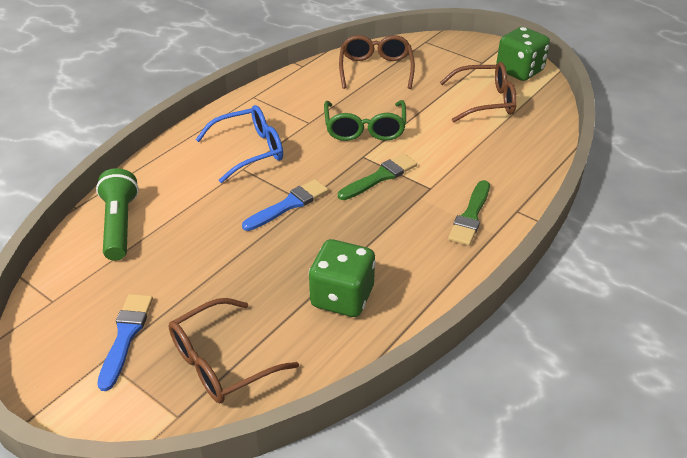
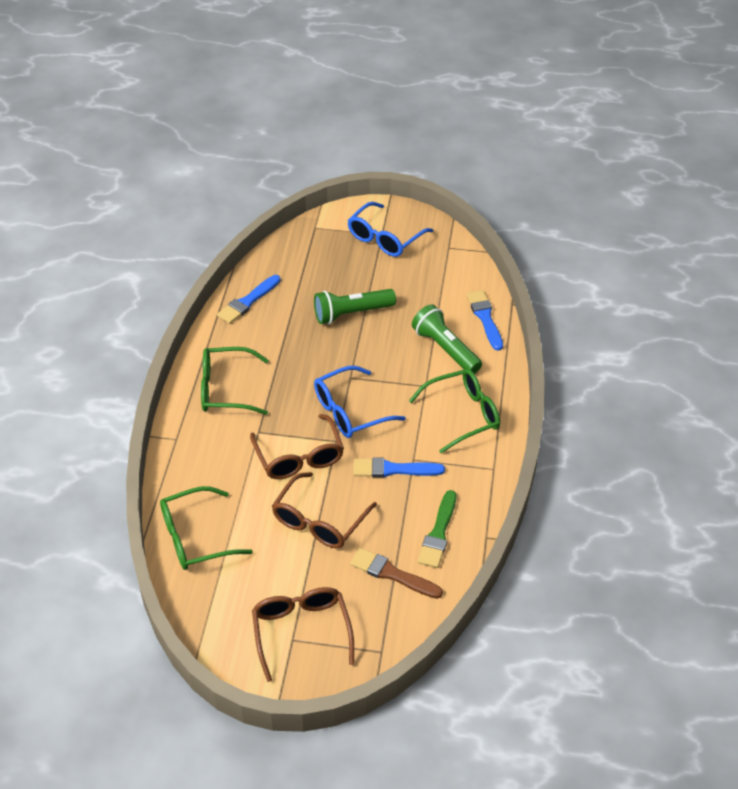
blue brush: [97,294,153,391] [242,179,328,231] = 2 -> [217,275,280,324] [353,457,445,478] [467,290,503,351] = 3
blue glasses: [195,105,283,183] = 1 -> [314,366,406,438] [347,202,433,257] = 2
brown brush: none = 0 -> [350,548,443,599] = 1
green brush: [338,154,417,200] [448,180,490,246] = 2 -> [418,490,456,568] = 1
green dice: [309,239,376,317] [496,27,550,81] = 2 -> none = 0
green flashlight: [96,168,139,261] = 1 -> [314,289,396,324] [412,304,482,374] = 2
green glasses: [324,100,406,141] = 1 -> [160,486,253,570] [201,347,269,415] [409,369,500,454] = 3

